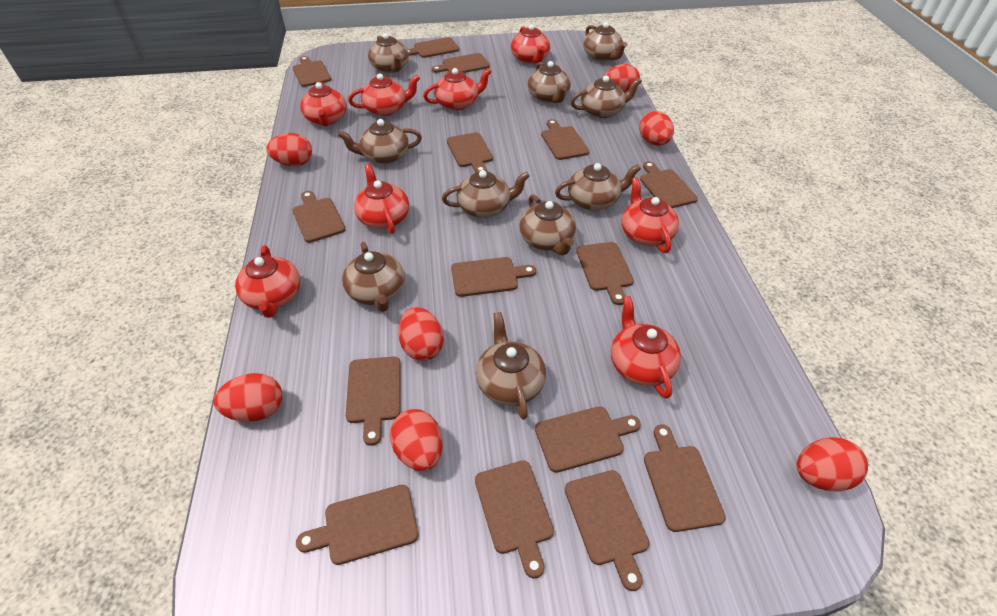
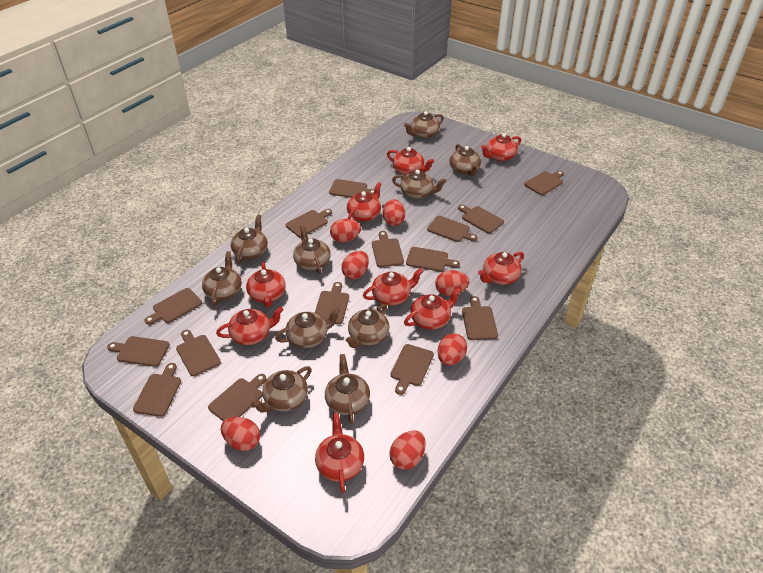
red teapot: [235,245,300,318] [300,82,347,126] [348,73,420,116] [354,163,409,234] [423,68,492,110] [511,24,550,64] [611,296,681,399] [622,177,679,253] = 8 -> [216,307,283,345] [246,262,286,307] [315,413,364,493] [347,182,381,221] [363,268,423,306] [387,147,434,175] [404,288,461,330] [478,252,524,285] [481,133,521,161] = 9

